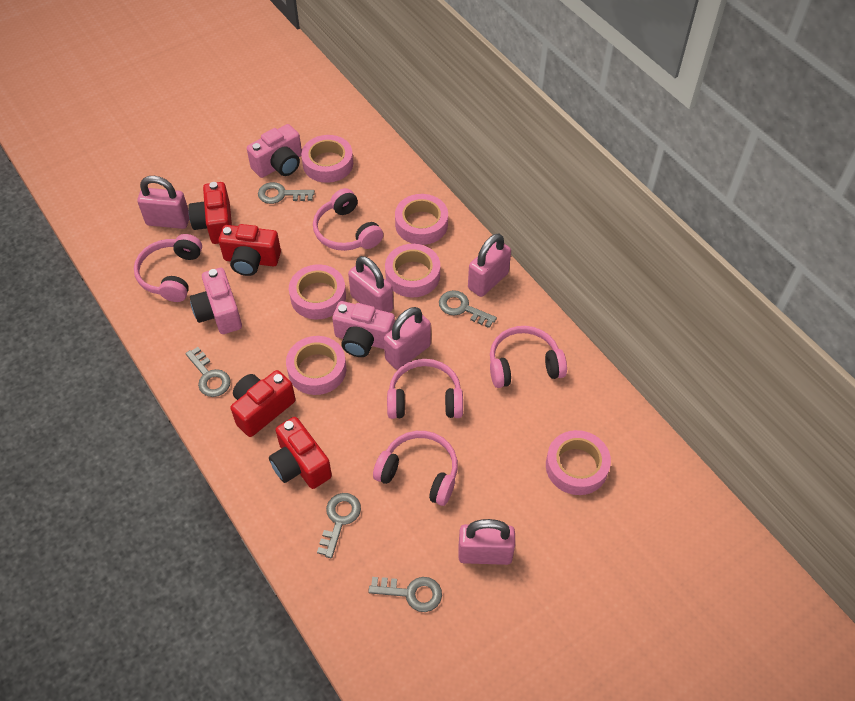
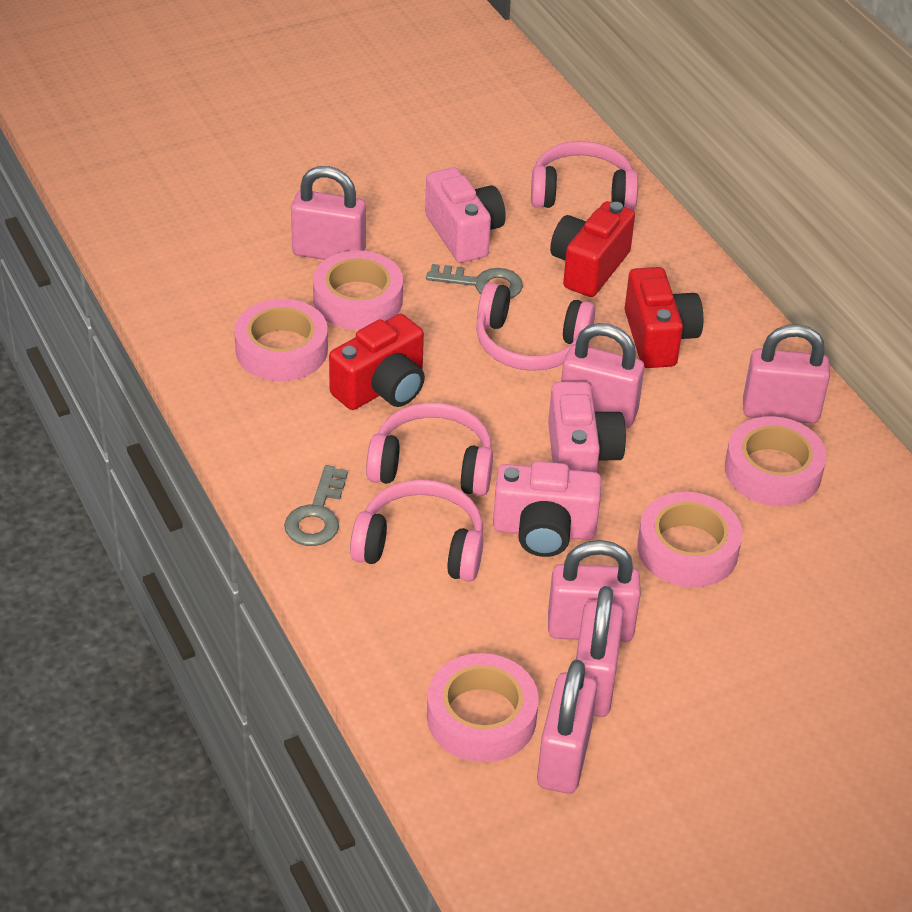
grey key: [185,347,231,397] [258,182,315,204] [317,493,361,558] [368,577,442,612] [439,290,497,328] = 5 -> [284,465,348,546] [426,264,523,299] = 2
pink headphones: [134,234,202,302] [313,188,383,251] [373,431,458,506] [387,359,463,419] [490,326,567,388] = 5 -> [350,479,483,582] [366,402,493,496] [476,282,595,371] [531,141,638,211] = 4
pink padlock: [137,176,189,229] [348,256,393,313] [384,307,431,370] [458,519,515,565] [468,234,511,297] = 5 -> [291,166,366,260] [537,660,597,794] [548,540,641,642] [561,323,644,428] [576,586,624,717] [743,324,830,424] = 6
pink tape: [286,336,346,395] [289,264,346,319] [301,135,353,183] [385,244,440,297] [395,194,448,245] [546,430,611,495] = 6 -> [234,299,328,381] [313,251,403,330] [427,653,539,762] [637,492,743,588] [725,416,827,506] = 5
red camera: [188,182,232,244] [219,224,281,276] [231,370,296,437] [269,417,332,489] = 4 -> [329,314,425,410] [550,201,635,297] [624,267,703,368] = 3

